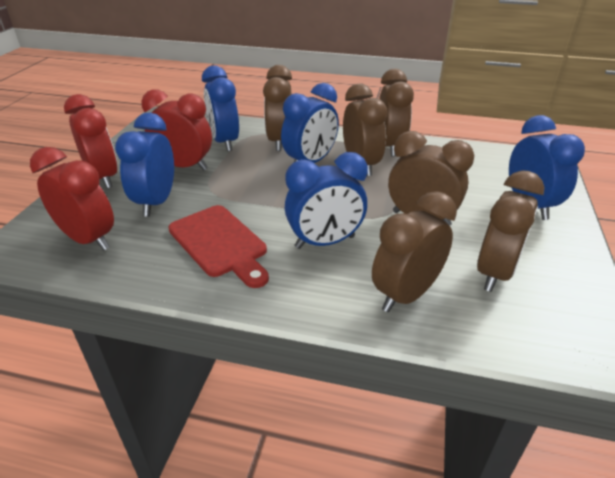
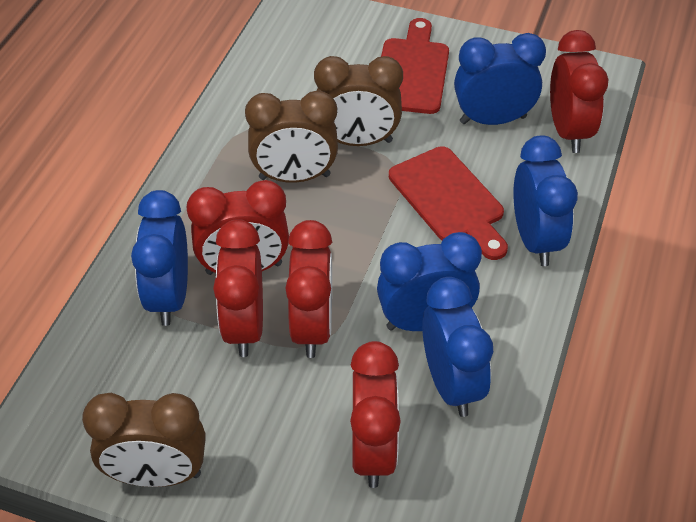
brown clock: [263,65,292,151] [343,84,388,176] [372,191,457,312] [379,69,414,156] [388,131,474,226] [477,170,545,292] = 6 -> [82,393,206,487] [245,90,338,183] [314,56,403,146] = 3
red clock: [30,147,114,250] [64,94,118,189] [141,89,212,170] = 3 -> [187,180,289,275] [213,219,263,357] [285,220,332,358] [350,341,401,488] [550,30,608,153] = 5
red cutting board: [168,205,269,288] = 1 -> [381,18,449,114] [389,146,508,260] = 2

